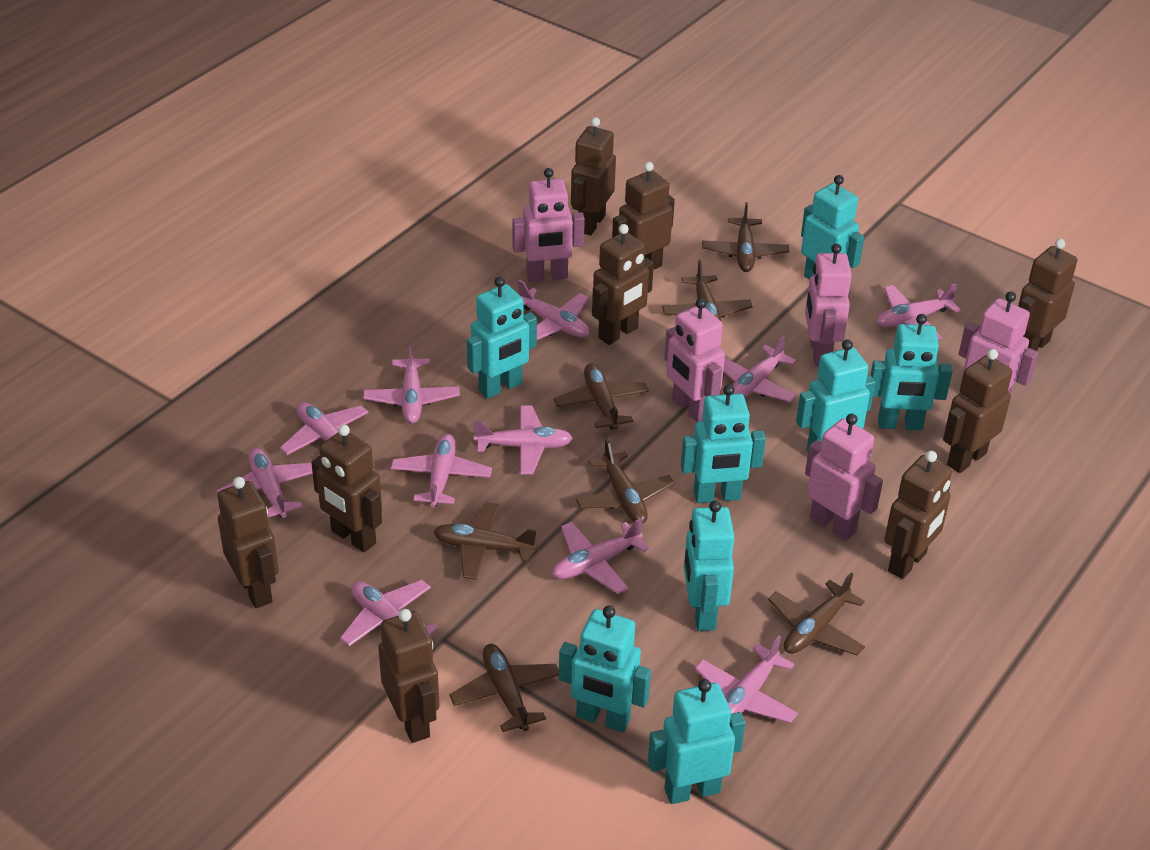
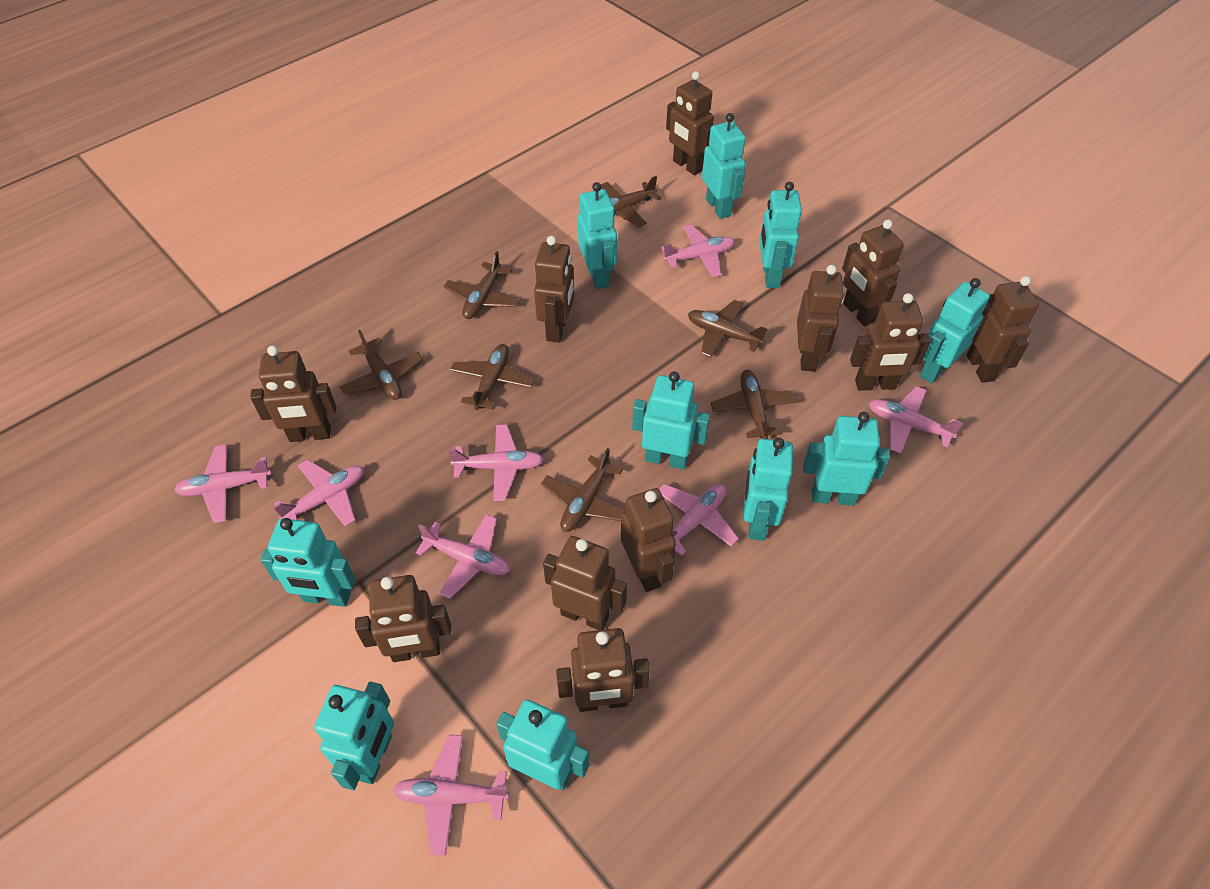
brown robot: [217,477,279,608] [311,425,382,552] [378,609,440,743] [571,117,616,235] [592,224,654,345] [612,162,675,270] [884,451,952,579] [943,349,1012,473] [1018,239,1078,351] = 9 -> [250,345,336,442] [355,575,451,662] [534,236,574,343] [543,536,627,630] [556,628,650,712] [621,488,676,592] [666,71,714,175] [797,265,844,371] [842,219,904,326] [850,293,931,391] [967,276,1039,383] = 11
pink plane: [217,448,313,518] [280,402,369,455] [340,580,439,646] [363,342,460,424] [391,434,492,507] [473,405,573,475] [518,280,589,340] [552,518,650,594] [695,635,798,723] [723,336,797,402] [877,283,961,340] = 11 -> [174,444,272,523] [273,459,364,527] [393,735,509,856] [416,514,510,599] [448,424,544,501] [659,484,739,556] [661,225,735,277] [869,386,963,454] = 8
pink robot: [512,168,585,282] [664,298,725,422] [805,243,852,366] [805,414,883,540] [959,291,1038,394] = 5 -> none = 0
turquoise robot: [467,277,537,399] [559,605,651,732] [648,679,745,804] [681,384,766,503] [684,500,734,631] [796,339,875,451] [801,175,864,280] [871,314,953,430] = 8 -> [260,518,356,607] [314,682,394,790] [496,699,589,790] [578,182,617,289] [632,372,710,470] [702,113,746,219] [744,438,793,541] [759,182,802,288] [803,412,890,506] [920,278,990,384] = 10

